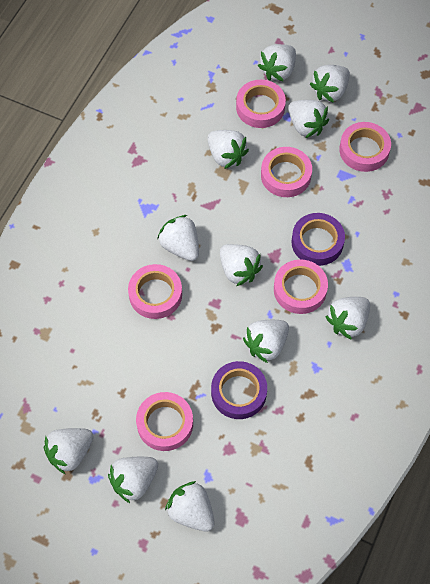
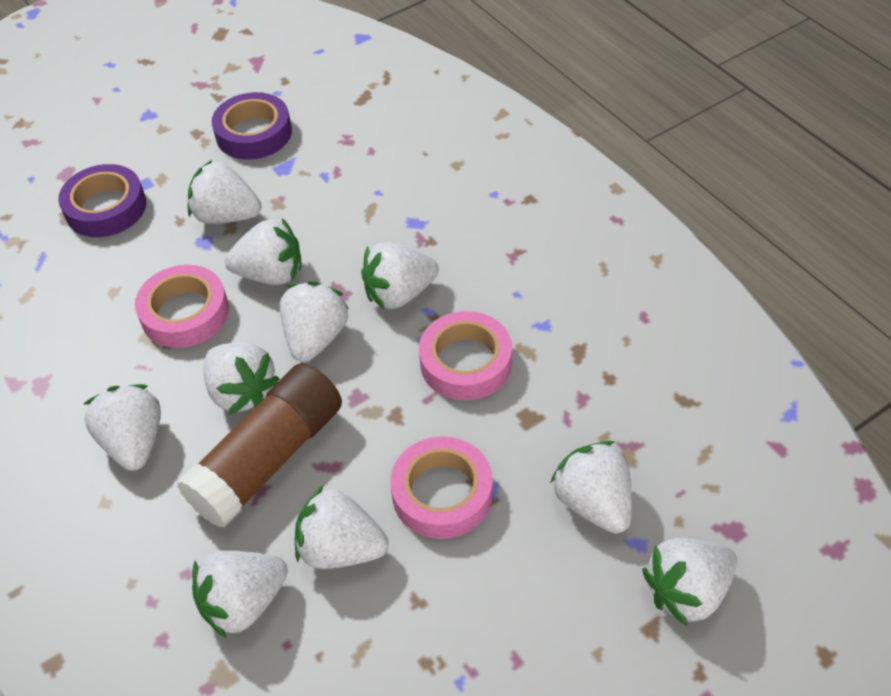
brown glue stick: none = 0 -> [177,363,342,528] = 1
pink tape: [128,264,182,319] [136,392,193,451] [236,80,286,128] [261,147,312,197] [274,259,328,314] [339,122,391,172] = 6 -> [135,265,229,348] [390,437,493,539] [419,311,512,400] = 3
white strawberry: [44,428,94,475] [108,457,158,504] [157,215,199,261] [165,481,215,532] [208,130,249,169] [220,244,263,286] [243,320,289,363] [258,44,296,82] [288,100,329,138] [310,65,350,103] [325,297,370,340] = 11 -> [84,384,161,471] [188,160,261,224] [192,551,288,638] [204,342,279,415] [225,218,302,285] [280,281,349,362] [295,485,389,569] [361,242,439,310] [550,441,632,534] [642,538,737,627] = 10

